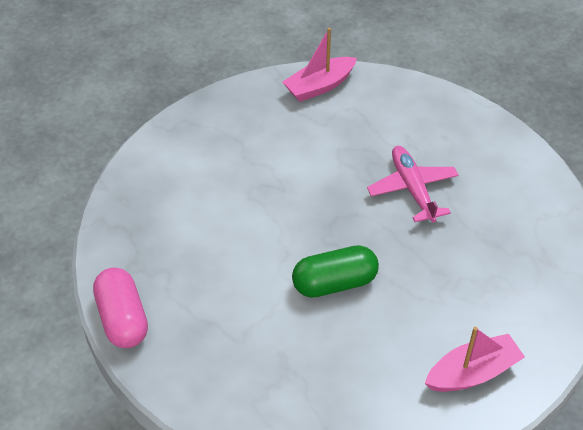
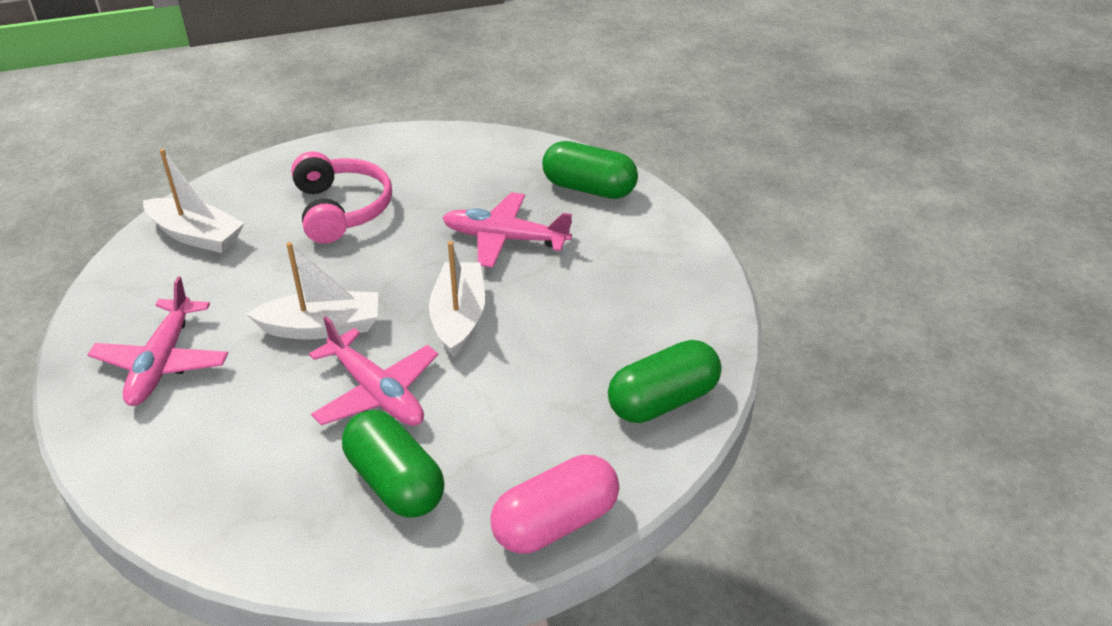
green capsule: [292,245,379,298] = 1 -> [342,410,445,518] [542,141,638,199] [608,340,721,423] = 3
pink boat: [282,28,357,102] [425,327,525,392] = 2 -> none = 0
pink headphones: none = 0 -> [291,151,392,244] = 1
pink plane: [367,146,459,223] = 1 -> [88,276,228,406] [309,316,438,426] [442,192,572,268] = 3
white boat: none = 0 -> [143,149,244,253] [247,242,378,339] [429,241,485,357] = 3

